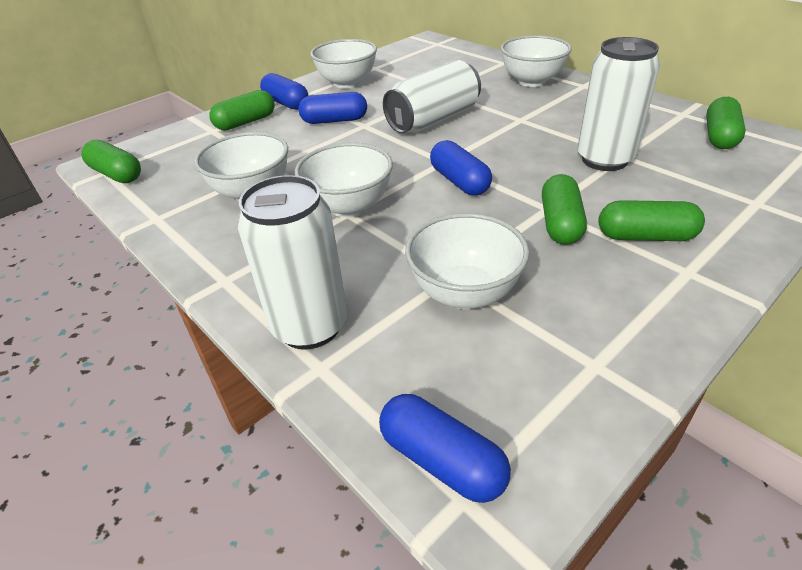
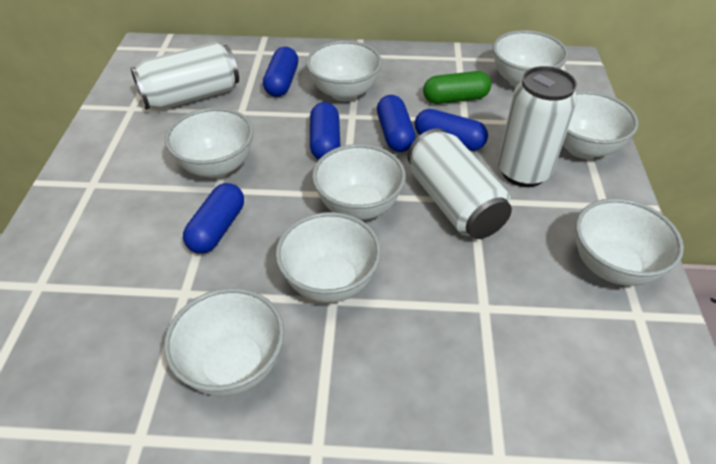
blue capsule: [260,73,309,110] [299,92,367,124] [379,394,511,503] [430,140,492,196] = 4 -> [183,183,244,254] [263,47,298,97] [310,102,340,160] [377,95,416,152] [415,109,488,151] = 5
green capsule: [81,140,141,183] [209,90,275,131] [542,174,587,245] [598,200,705,241] [706,97,746,149] = 5 -> [423,71,491,104] = 1
white bowl: [194,132,288,201] [295,142,393,218] [310,39,377,89] [405,213,529,309] [501,35,572,87] = 5 -> [164,288,284,396] [165,108,254,178] [276,212,381,303] [306,41,382,101] [312,144,406,220] [493,30,568,87] [562,91,638,159] [576,198,684,286] = 8

